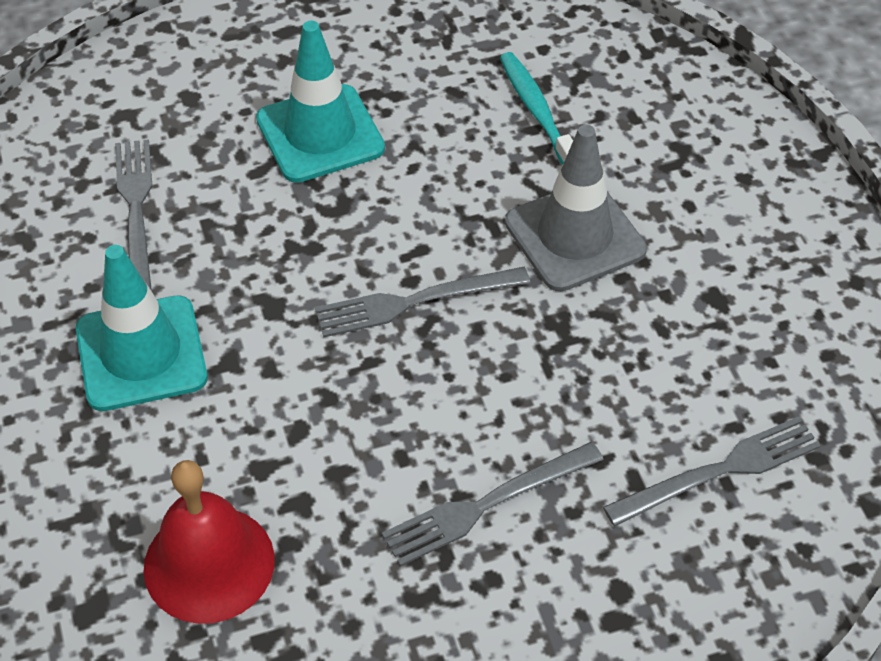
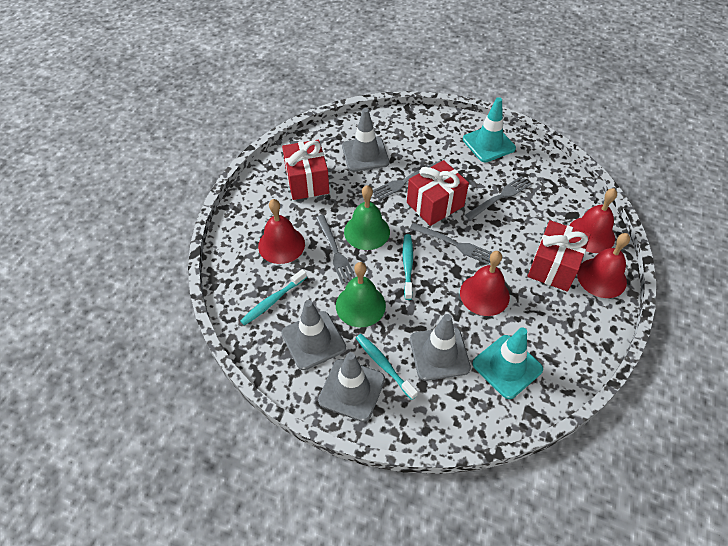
green bell: none = 0 -> [336,262,386,327] [344,185,390,250] = 2
grey traffic cone: [505,125,647,291] = 1 -> [281,300,346,370] [318,352,385,422] [342,108,389,172] [410,314,471,381] = 4
red bell: [143,460,275,624] = 1 -> [258,199,305,264] [460,251,510,316] [569,188,617,253] [577,233,630,298] = 4
red gift: none = 0 -> [282,140,329,200] [407,160,469,226] [528,220,591,292] = 3
turquoise toothbrush: [500,52,573,164] = 1 -> [240,269,307,326] [356,334,418,400] [403,234,413,300] = 3

